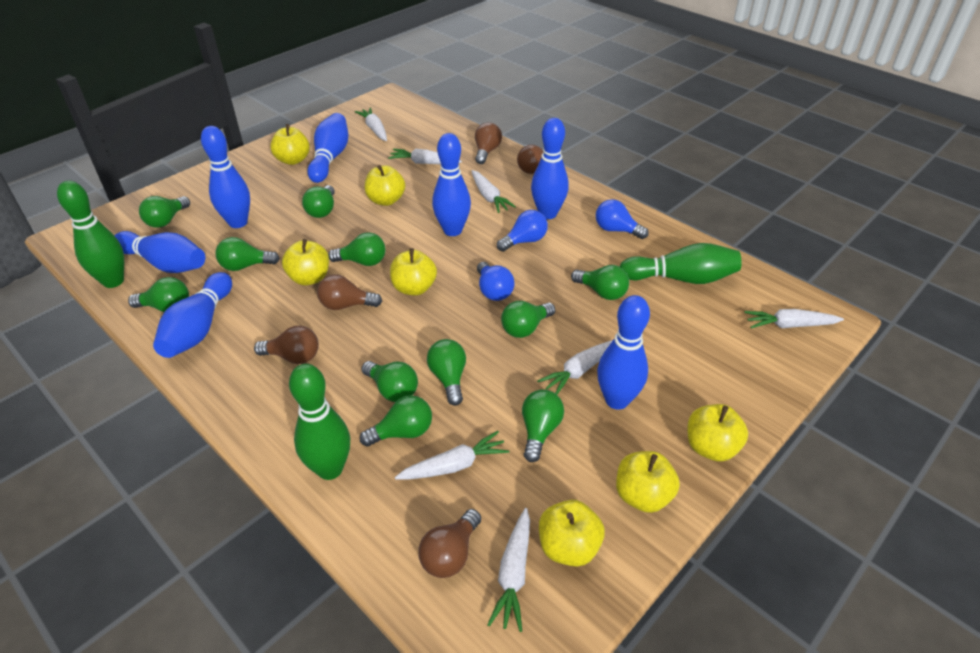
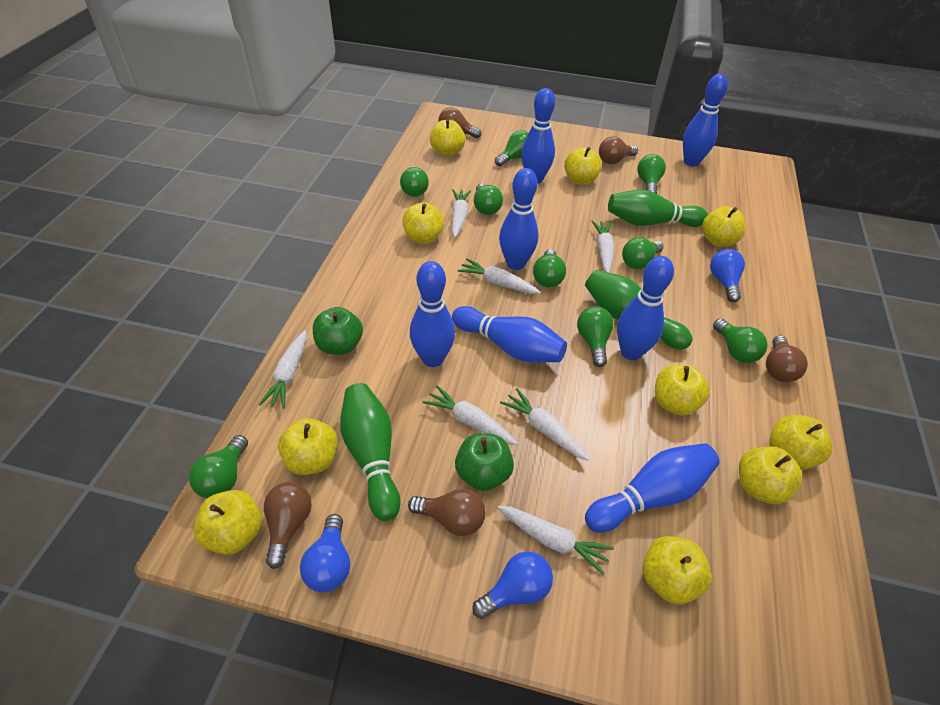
green apple: none = 0 -> [313,307,363,355] [455,433,514,491] = 2
green light bulb: [128,277,189,312] [139,196,190,228] [215,237,280,271] [302,185,335,218] [328,232,385,266] [360,395,432,446] [361,361,418,402] [427,339,466,406] [501,301,555,338] [522,389,564,462] [571,265,629,300] = 11 -> [189,435,248,498] [400,166,429,197] [474,183,503,215] [495,130,528,166] [533,249,566,287] [577,306,614,367] [622,237,664,269] [637,154,666,194] [713,318,768,363] = 9
yellow apple: [270,124,310,165] [282,239,329,285] [365,165,405,206] [390,248,437,296] [539,500,605,567] [616,451,680,513] [688,404,748,462] = 7 -> [194,490,262,555] [278,418,338,475] [403,202,444,244] [430,119,465,156] [564,147,602,185] [643,536,712,604] [655,365,710,416] [702,206,746,247] [739,447,802,504] [770,415,832,470] = 10

